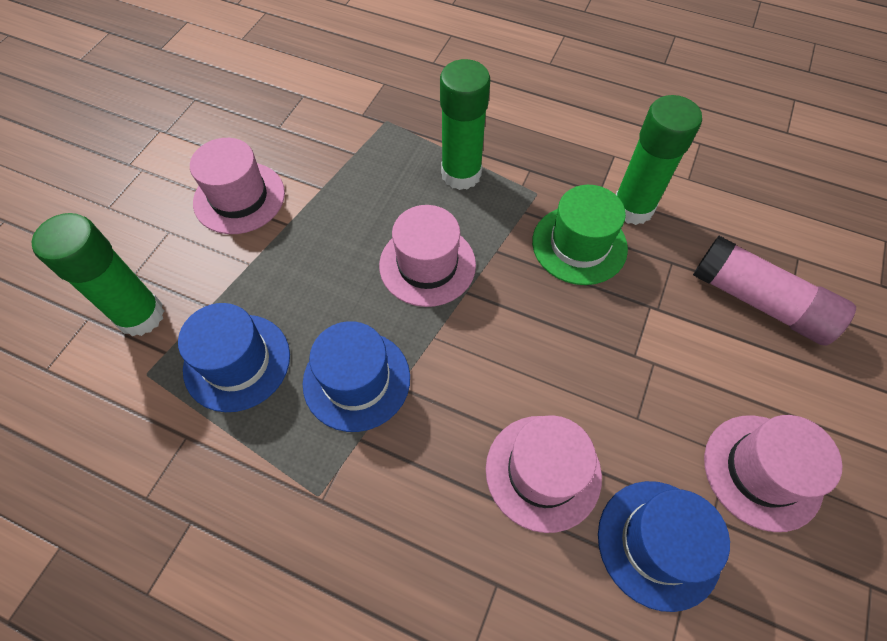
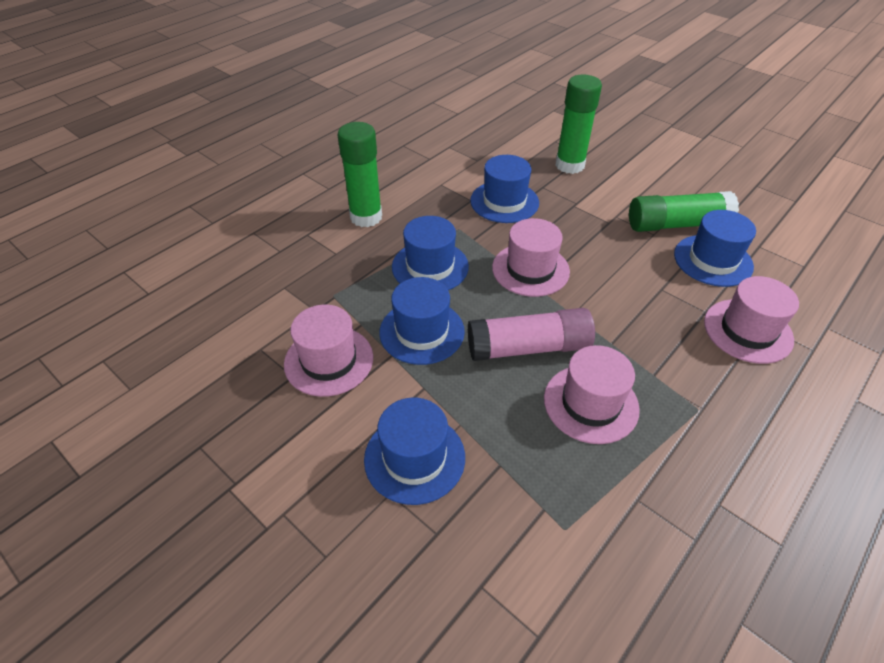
blue hat: [178,303,290,412] [303,321,410,432] [598,481,730,612] = 3 -> [364,398,465,505] [379,277,465,365] [392,216,469,290] [470,155,539,223] [674,210,756,287] = 5
green hat: [532,185,628,285] = 1 -> none = 0

